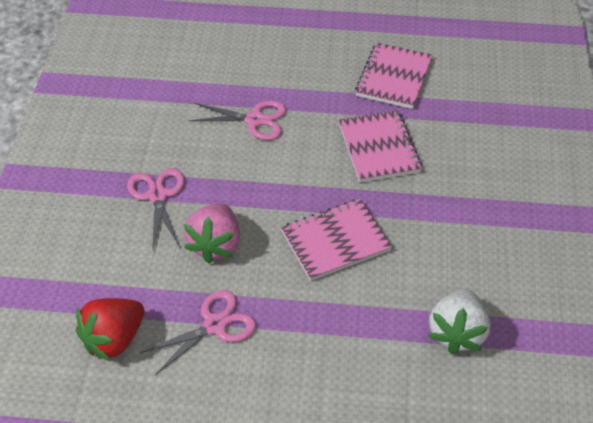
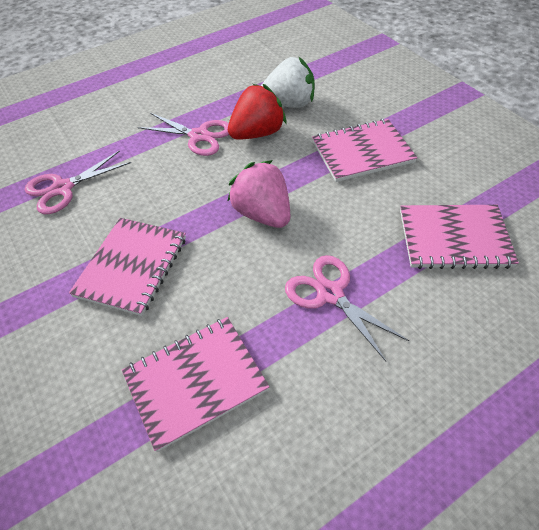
pink notebook: [281,199,392,281] [339,110,422,183] [355,43,433,109] = 3 -> [69,218,186,316] [122,317,269,452] [312,119,417,182] [400,205,519,269] = 4

